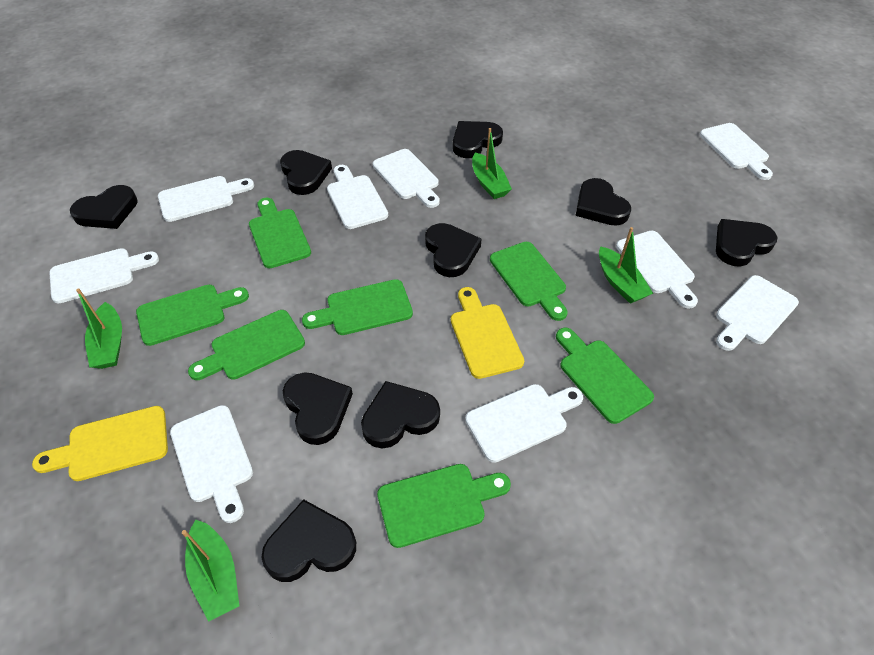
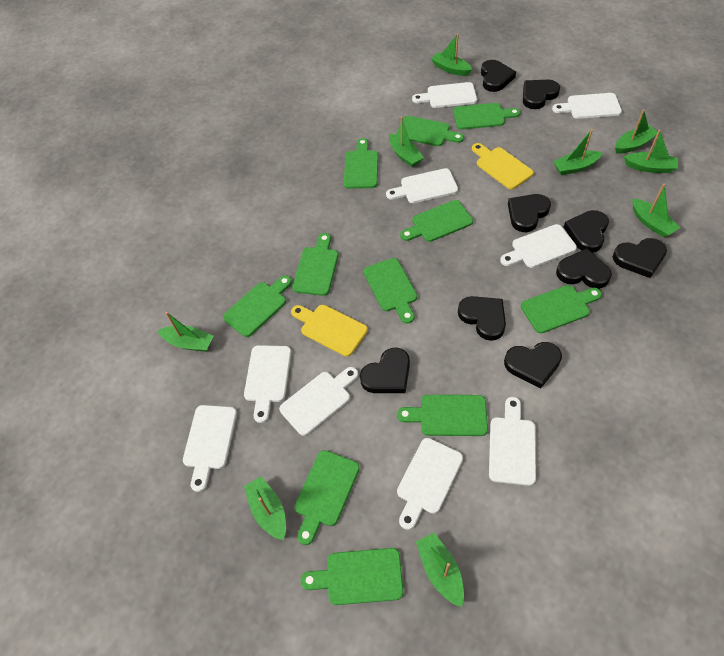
green boat: [76,288,122,369] [182,519,239,622] [472,128,512,199] [599,227,653,304] = 4 -> [157,312,214,352] [244,476,286,540] [389,116,424,167] [416,533,464,607] [431,33,472,76] [553,129,602,175] [615,109,657,154] [624,130,678,173] [632,183,680,237] = 9
green cutting board: [136,285,249,346] [188,310,305,380] [249,198,311,268] [302,279,413,335] [377,464,511,548] [490,242,568,321] [556,328,654,424] = 7 -> [223,276,292,337] [292,233,338,296] [295,450,360,545] [301,548,403,605] [344,138,378,189] [364,258,417,324] [396,116,464,146] [397,395,488,436] [400,200,473,242] [453,103,520,130] [521,285,602,333] = 11

